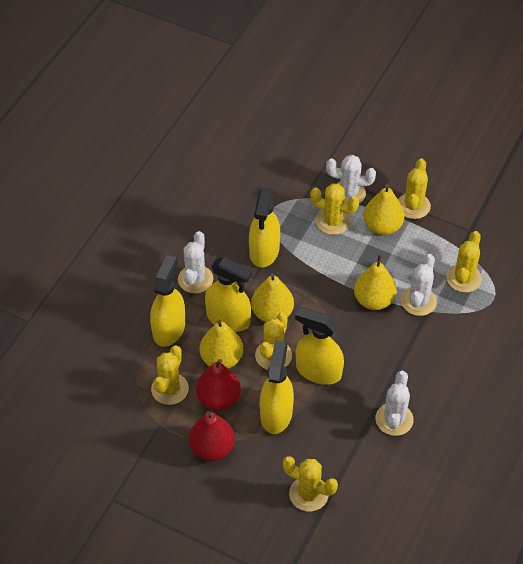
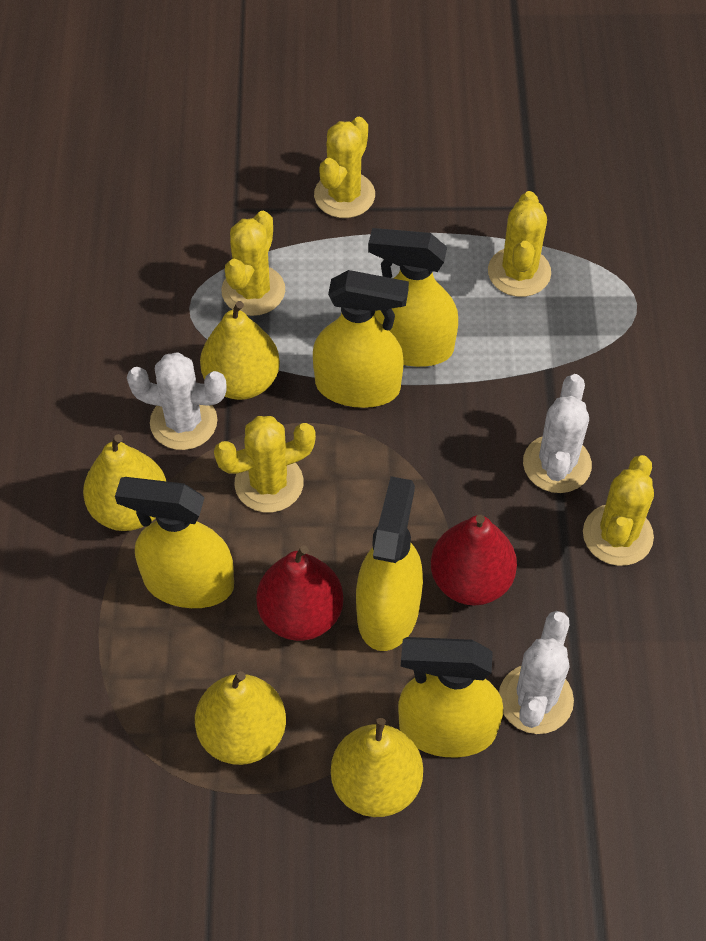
white cactus: [178,231,213,293] [326,155,376,204] [375,371,414,436] [401,254,437,316] = 4 -> [127,352,227,450] [499,611,574,734] [523,374,592,493] = 3
yellow cactus: [151,345,189,405] [255,313,292,370] [283,456,338,512] [310,183,359,235] [398,158,431,219] [446,231,482,293] = 6 -> [214,416,316,513] [222,211,285,316] [314,117,375,218] [488,191,551,297] [583,455,654,566] = 5

